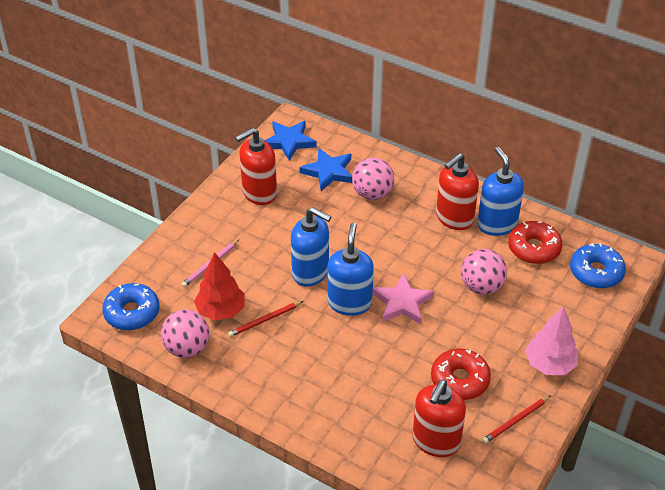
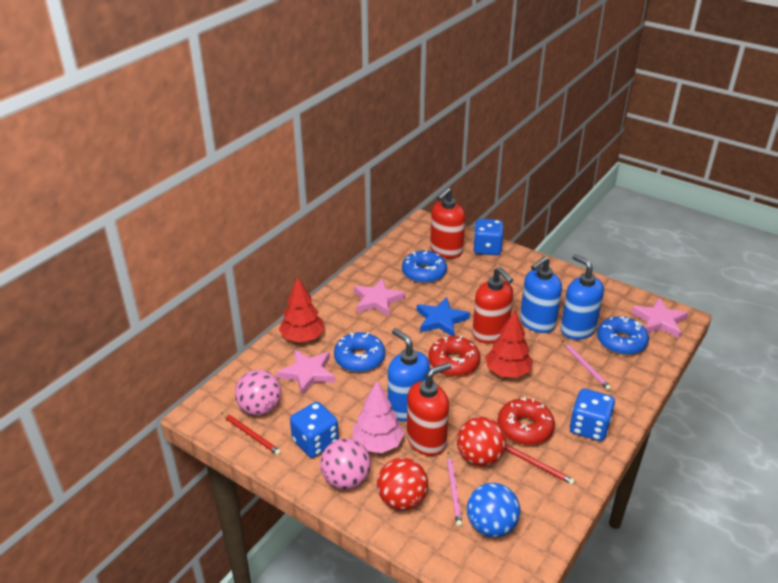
blue ball: none = 0 -> [467,483,520,538] = 1
blue dice: none = 0 -> [290,402,339,458] [473,219,504,255] [570,388,615,441] = 3
blue donut: [102,283,159,330] [570,243,626,288] = 2 -> [334,332,385,372] [402,249,447,284] [597,316,649,355] = 3
blue star: [264,121,316,161] [299,148,352,191] = 2 -> [417,297,470,336] = 1
pink ball: [161,310,209,358] [352,158,394,200] [461,249,507,295] = 3 -> [235,370,281,416] [320,438,371,490] = 2
pink pencil: [181,240,239,287] = 1 -> [447,452,462,527] [562,341,611,390] = 2
pink star: [373,273,434,324] = 1 -> [277,349,335,395] [354,278,405,316] [631,298,688,338] = 3
red ball: none = 0 -> [377,458,428,511] [457,417,506,466] = 2
red tree: [194,252,245,321] = 1 -> [279,277,325,343] [485,310,533,378] = 2

